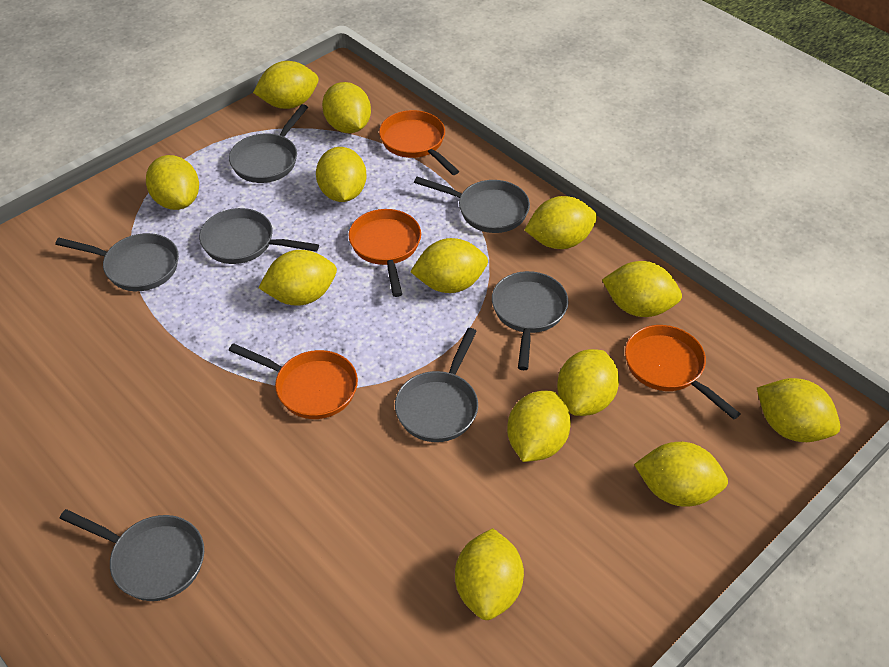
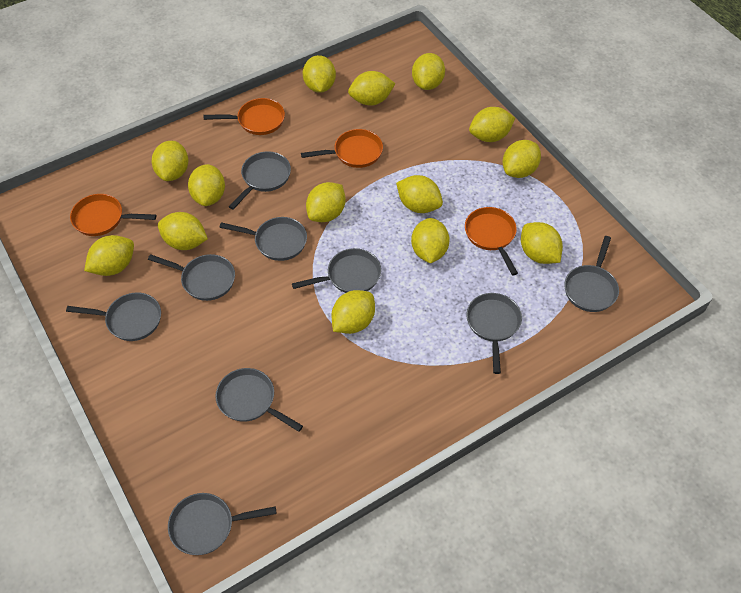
grey pan: [55,233,179,291] [59,509,204,601] [199,208,319,264] [229,104,308,183] [395,328,478,442] [414,177,530,233] [492,271,568,370] = 7 -> [66,293,161,341] [148,254,235,301] [168,493,277,555] [215,368,303,432] [219,217,307,261] [229,151,291,210] [292,248,381,293] [466,293,522,374] [564,236,619,312] = 9
yellow lemon: [146,155,199,210] [253,61,318,109] [258,250,337,306] [316,147,367,202] [322,82,371,133] [410,238,488,293] [455,528,524,620] [507,391,571,462] [525,196,597,249] [557,349,619,416] [602,261,682,317] [634,442,728,507] [757,378,840,442] = 13 -> [84,235,134,276] [152,141,188,181] [158,212,208,250] [188,164,225,206] [303,55,336,93] [306,182,346,222] [331,290,375,334] [348,71,395,106] [396,175,443,213] [411,218,450,263] [412,53,445,90] [469,107,515,142] [503,140,541,178] [521,222,563,264] = 14

